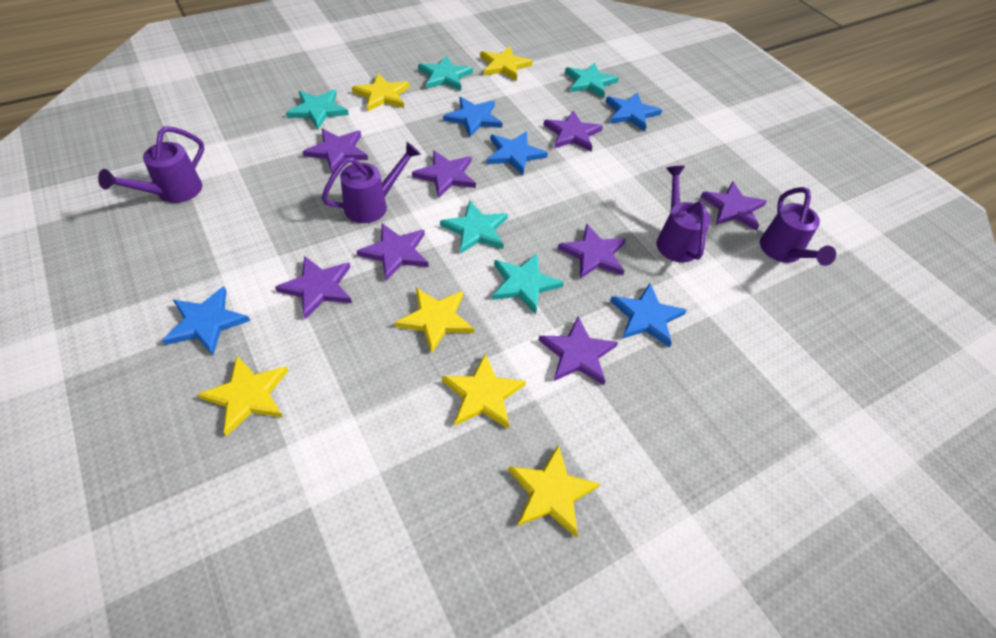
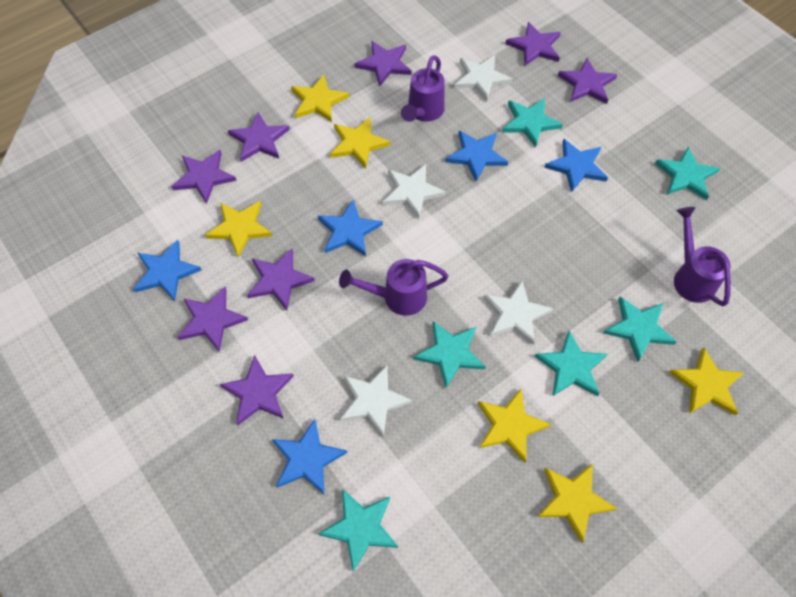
purple watering can: [98,126,204,203] [322,142,421,223] [657,166,711,263] [760,187,836,266] = 4 -> [339,259,449,316] [401,55,445,122] [674,207,731,307] = 3
turquoise star: [286,90,349,129] [418,55,473,91] [440,201,508,254] [492,254,564,314] [565,62,619,98] = 5 -> [319,489,398,572] [414,321,486,388] [502,98,563,148] [535,331,607,396] [603,297,676,362] [655,147,720,200] = 6
white star: none = 0 -> [340,365,412,437] [383,164,446,219] [454,55,512,101] [484,281,553,345] = 4

